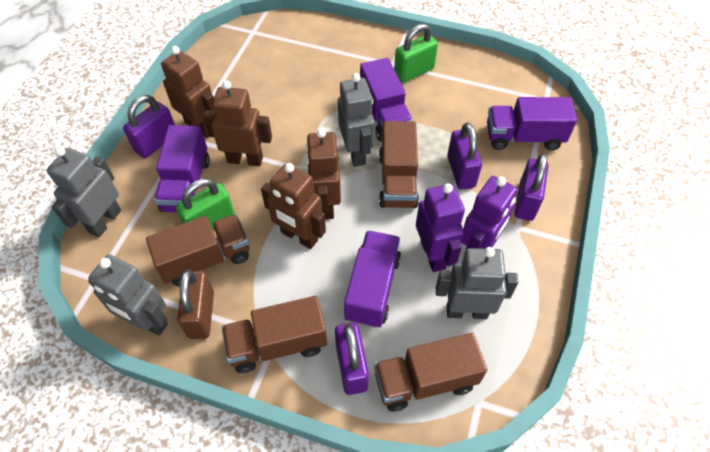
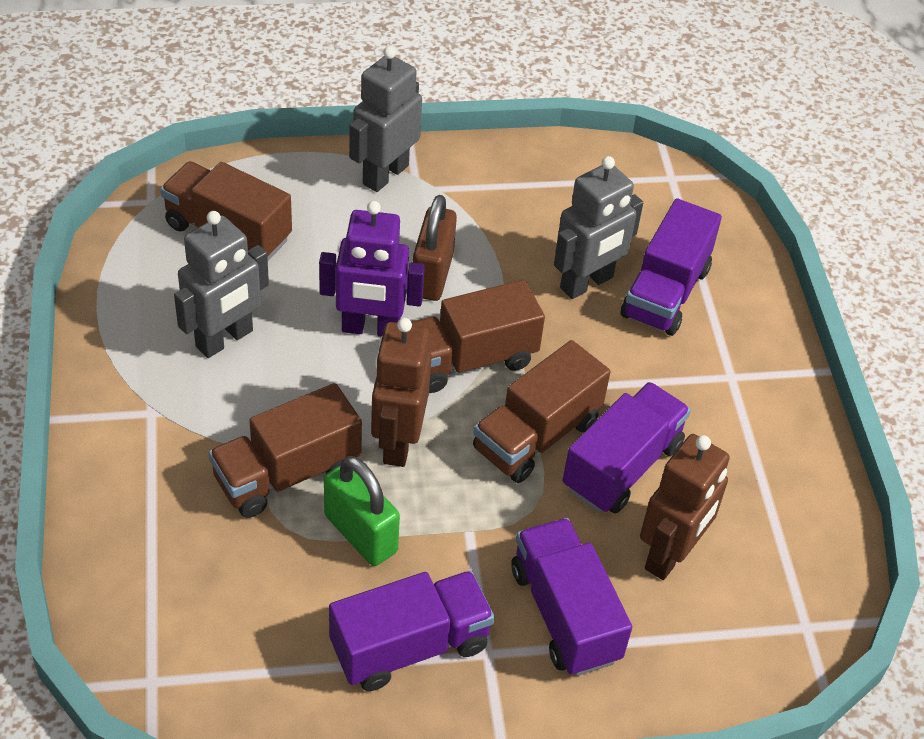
brown robot: [161,46,214,138] [203,81,272,166] [261,163,326,249] [306,128,341,219] = 4 -> [371,318,432,467] [640,434,730,580] = 2
green padlock: [176,178,235,230] [394,24,438,83] = 2 -> [324,456,400,566] = 1
grey robot: [47,147,121,237] [88,254,168,336] [338,73,375,167] [436,247,518,319] = 4 -> [174,211,269,358] [349,46,422,192] [554,156,643,299] = 3
purple padlock: [123,95,175,158] [335,323,369,395] [447,123,482,190] [515,153,549,221] = 4 -> none = 0
purple robot: [416,183,465,272] [461,176,517,258] = 2 -> [319,201,425,337] = 1

